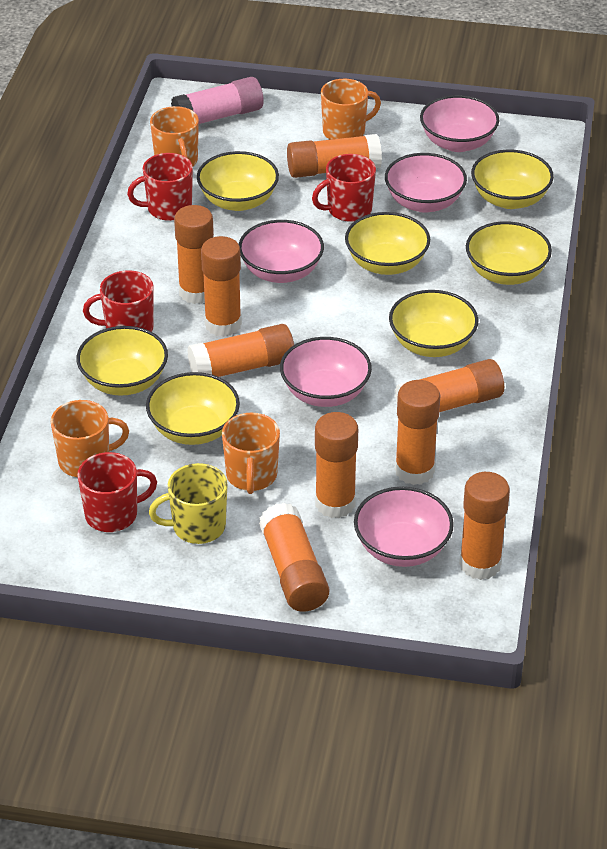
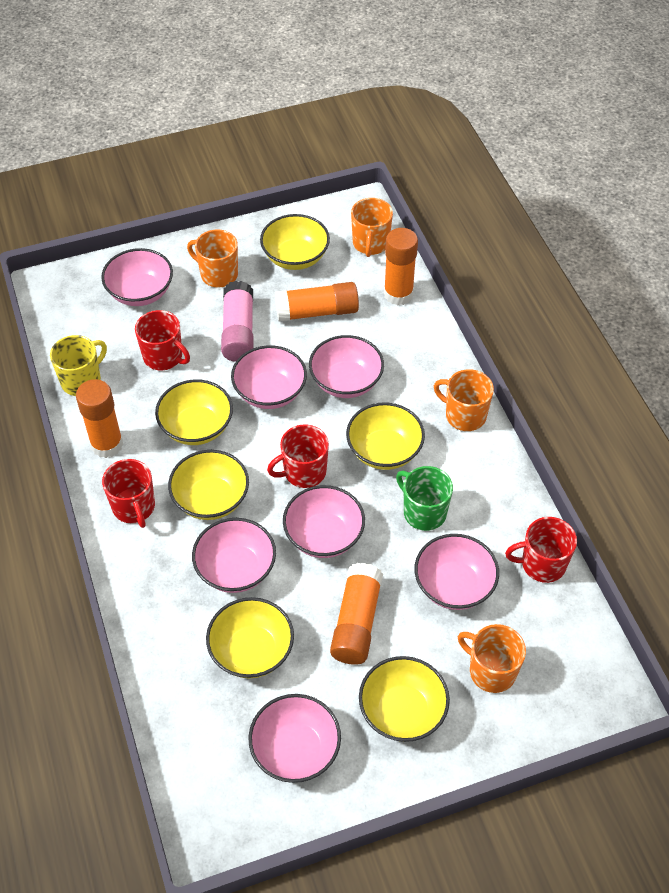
green mug: none = 0 -> [396,466,453,531] = 1
orange glue stick: [174,205,214,304] [187,324,294,377] [201,236,242,337] [259,503,329,612] [287,134,382,178] [315,412,358,518] [395,359,504,412] [395,380,440,485] [459,472,510,580] = 9 -> [76,379,124,458] [275,282,359,322] [330,563,383,665] [384,228,418,305] = 4
pink bowl: [239,220,324,283] [280,337,372,407] [354,487,454,567] [385,153,467,213] [420,95,499,152] = 5 -> [101,248,173,306] [192,518,276,593] [231,345,307,409] [249,694,341,783] [283,485,365,558] [309,335,384,398] [414,534,499,610] = 7
yellow bowl: [76,326,168,396] [146,372,240,445] [197,151,279,211] [345,212,430,275] [389,290,478,357] [466,221,552,285] [471,149,554,209] = 7 -> [155,379,233,445] [168,450,249,520] [206,597,294,678] [260,214,330,270] [346,403,425,470] [359,656,450,742] = 6

